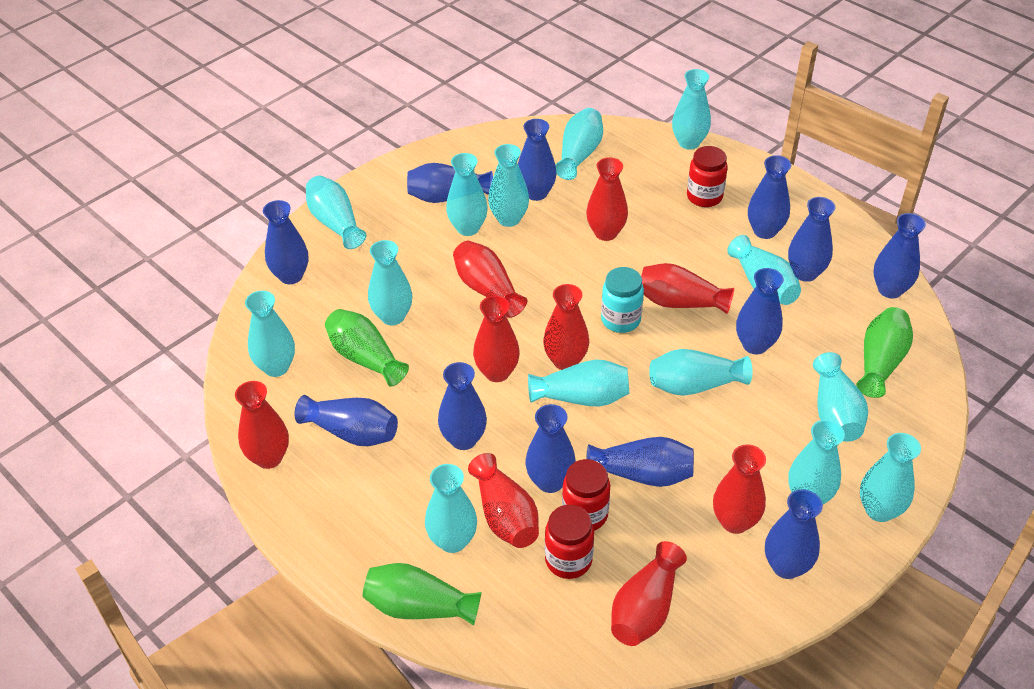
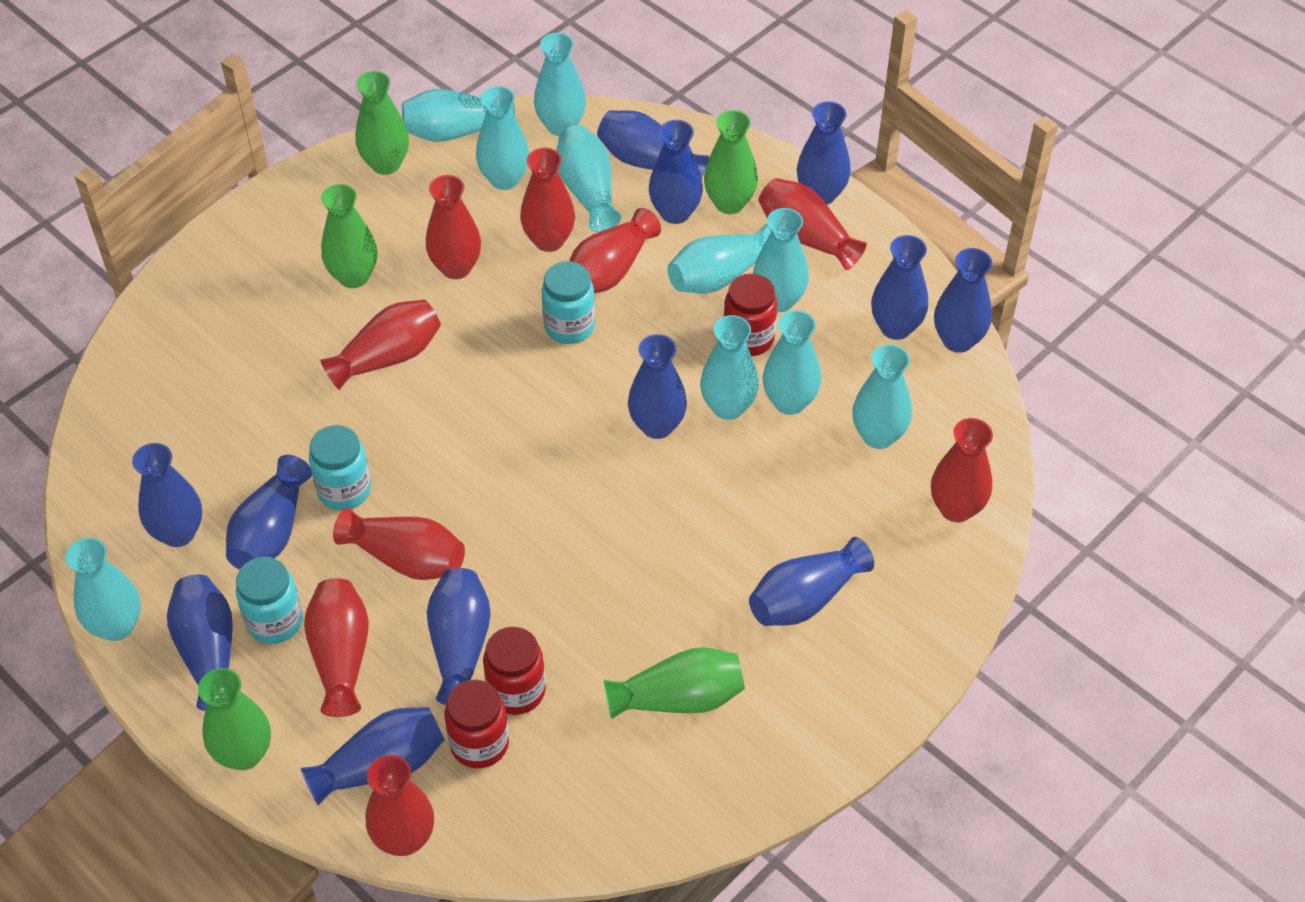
green vase: [325,309,409,387] [363,563,481,626] [856,307,913,398] = 3 -> [198,668,271,770] [321,184,377,288] [355,71,409,175] [603,647,745,719] [704,110,758,214] = 5
turquoise jar: [601,267,644,333] = 1 -> [236,557,303,644] [309,425,371,510] [542,261,595,344] = 3
turquoise vase: [245,291,295,377] [306,176,366,249] [368,240,412,325] [425,464,477,553] [446,153,488,236] [488,144,529,227] [528,360,629,407] [555,108,603,180] [649,349,753,396] [672,69,711,150] [727,235,801,305] [788,420,845,504] [813,352,868,442] [860,433,921,522] = 14 -> [65,538,141,641] [402,89,515,142] [476,86,529,190] [534,33,586,136] [556,125,621,232] [668,224,771,294] [700,315,759,420] [753,208,809,312] [763,310,821,415] [852,344,912,449] = 10

